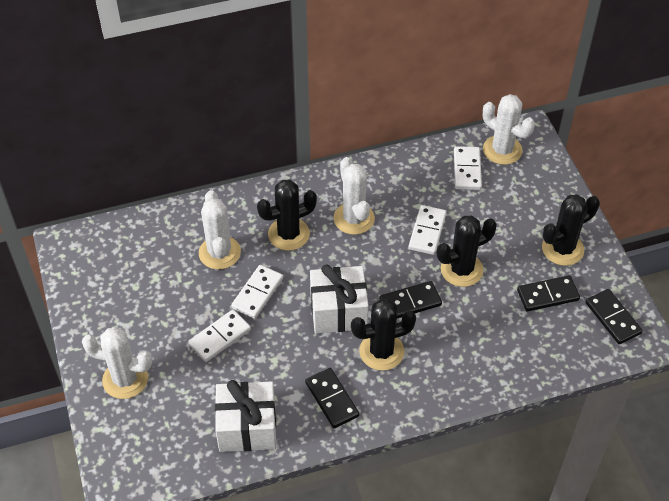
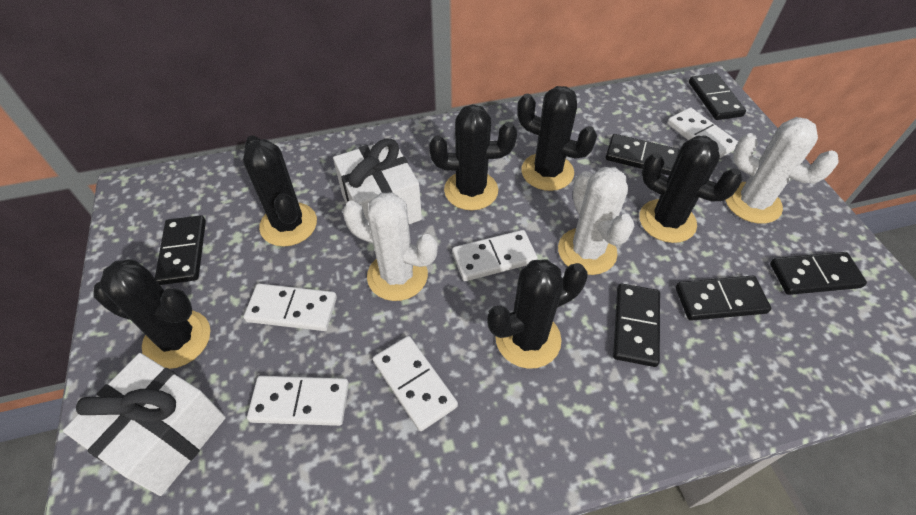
black cactus: [257,180,317,251] [351,299,416,371] [437,216,497,287] [542,194,600,266] = 4 -> [94,259,210,369] [243,135,317,247] [429,104,517,210] [487,259,588,369] [517,86,597,191] [639,135,743,243] = 6
black domino: [305,368,359,428] [379,281,442,318] [517,275,580,311] [586,289,643,344] = 4 -> [155,215,206,285] [606,134,679,175] [613,284,660,367] [676,276,771,321] [689,73,746,120] [770,252,867,295] = 6
white cactus: [82,327,152,399] [199,190,241,270] [334,157,375,235] [483,94,535,165] = 4 -> [342,192,438,301] [558,167,634,275] [725,117,839,224] = 3
white domino: [188,310,251,362] [231,265,283,319] [409,205,447,255] [454,146,482,190] = 4 -> [244,283,337,331] [247,376,349,426] [373,336,458,431] [452,230,538,281] [667,107,738,159] = 5

